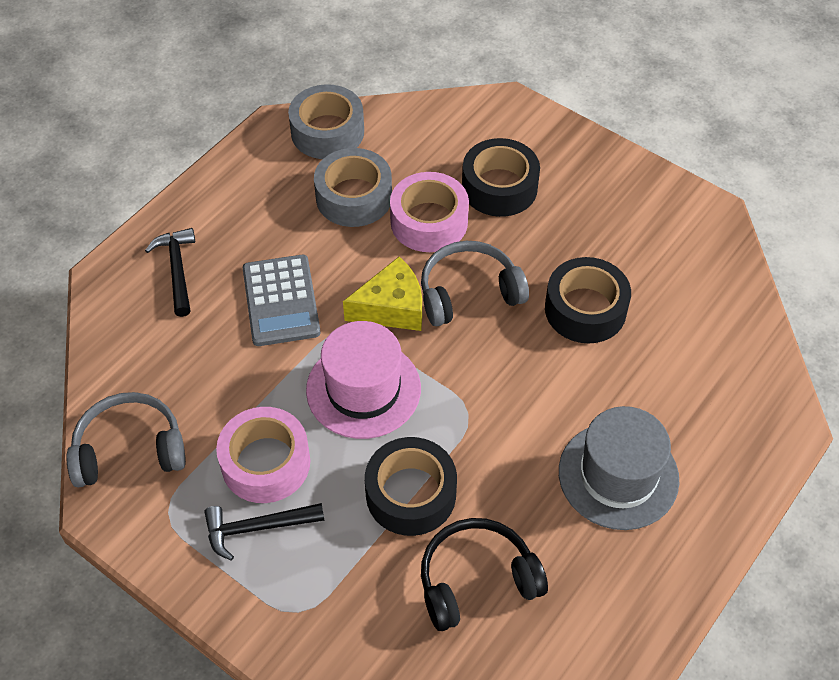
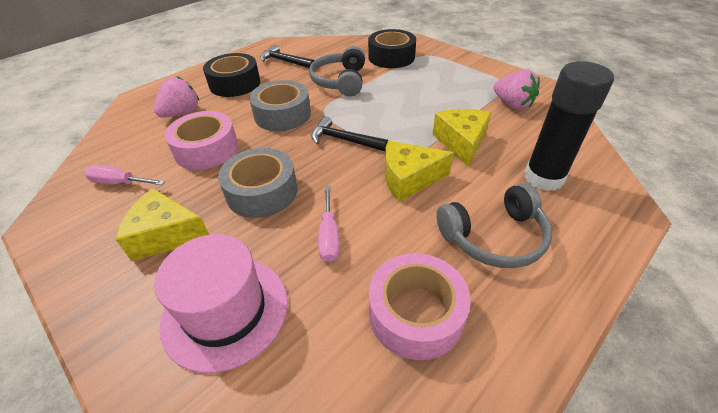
black glue stick: none = 0 -> [524,61,614,191] = 1
black headphones: [421,518,548,631] = 1 -> none = 0
black tape: [365,437,457,536] [462,138,540,217] [545,257,631,343] = 3 -> [203,53,260,97] [368,29,416,68] = 2
grey calculator: [243,255,321,346] = 1 -> none = 0
grey hat: [559,406,679,530] = 1 -> none = 0
pink screwdriver: none = 0 -> [84,165,165,185] [318,186,340,262] = 2
pink strawberry: none = 0 -> [154,76,199,118] [494,69,540,110] = 2
yellow cheese: [343,257,422,331] = 1 -> [116,188,209,261] [385,141,453,202] [432,109,491,167] = 3

